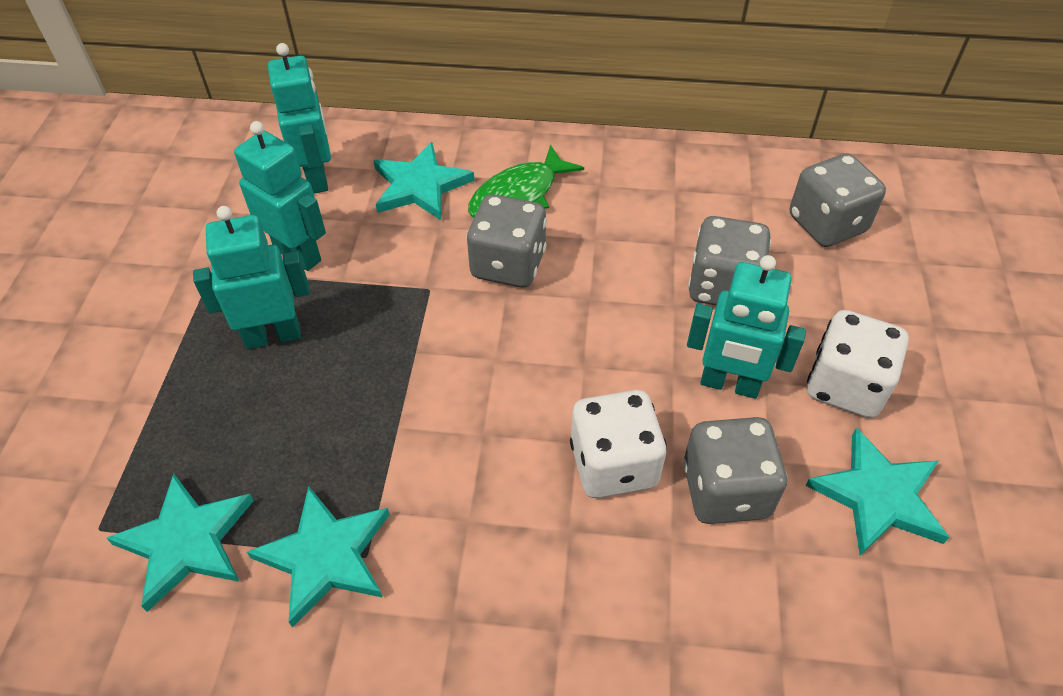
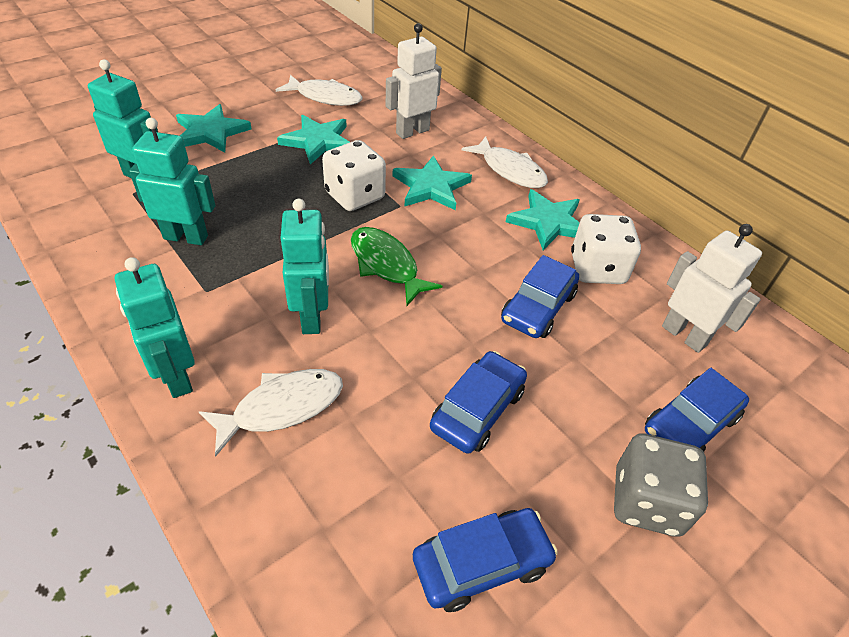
blue car: none = 0 -> [413,508,558,612] [430,351,527,454] [501,255,579,338] [645,368,749,451] = 4
grey dice: [467,194,547,288] [683,417,788,524] [688,216,771,305] [790,153,886,247] = 4 -> [614,434,708,537] = 1
white fish: none = 0 -> [199,369,343,457] [276,75,363,106] [462,136,548,188] = 3
white robot: none = 0 -> [386,23,442,139] [662,224,762,353] = 2

